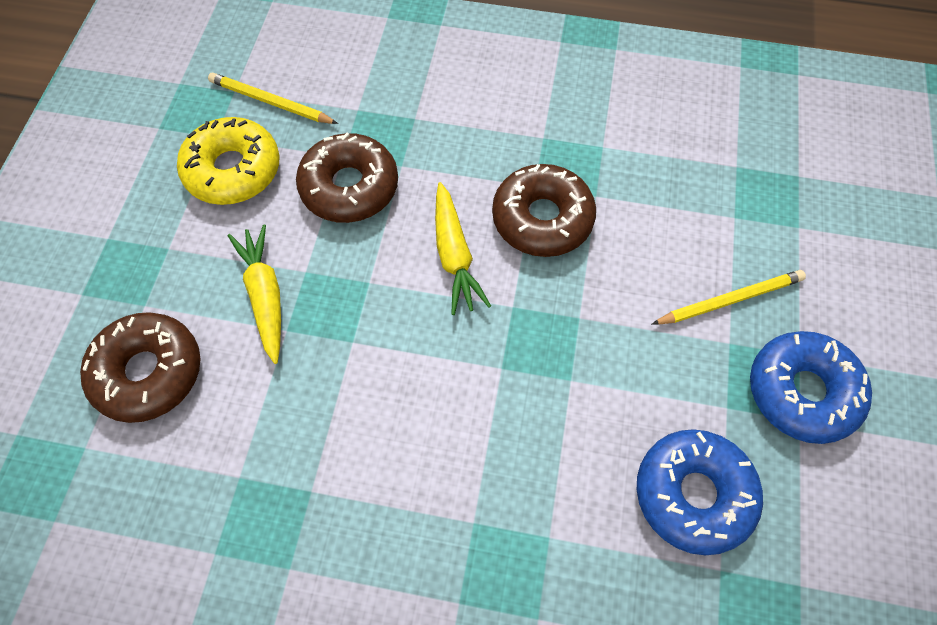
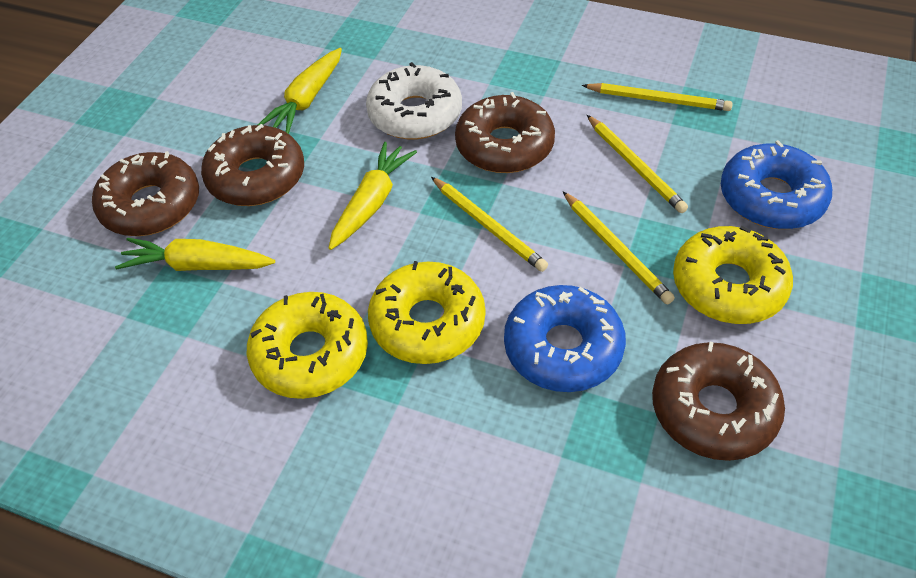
brown donut: [80,312,201,423] [296,133,398,223] [492,164,596,257] = 3 -> [92,151,199,236] [201,124,304,206] [455,92,555,173] [652,342,785,461] = 4
white donut: none = 0 -> [366,62,462,140] = 1
yellow carrot: [228,224,281,364] [435,182,491,315] = 2 -> [115,238,275,271] [258,48,342,134] [329,142,417,250] = 3
yellow donut: [177,117,280,205] = 1 -> [247,292,368,399] [368,261,485,364] [673,226,793,324] = 3
yellow pencil: [208,73,338,124] [652,270,806,325] = 2 -> [431,177,548,272] [563,191,675,304] [582,83,733,111] [587,115,688,213] = 4

